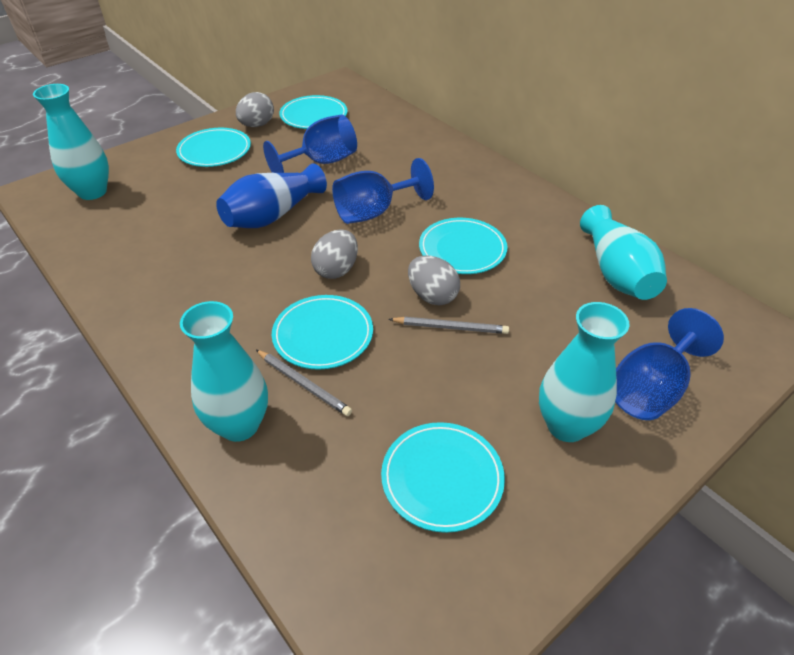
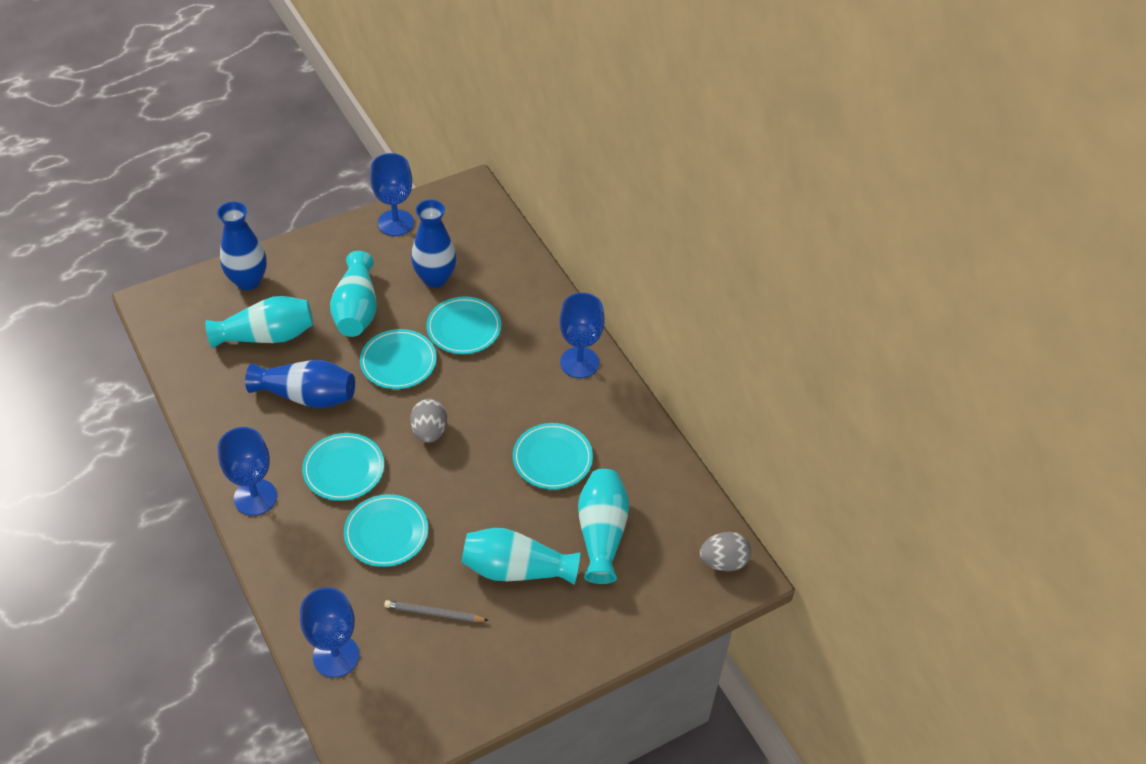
blue goblet: [263,115,357,173] [332,158,434,224] [615,308,724,420] = 3 -> [218,427,277,516] [300,587,359,678] [370,153,414,236] [559,293,605,378] = 4
blue vase: [216,163,327,228] = 1 -> [217,202,267,290] [245,360,355,408] [411,200,456,288] = 3
grey egg: [236,92,274,127] [311,229,358,279] [408,255,460,306] = 3 -> [410,399,447,443] [699,532,751,571] = 2
grey pencil: [256,350,352,416] [389,317,509,334] = 2 -> [384,600,489,622] = 1

